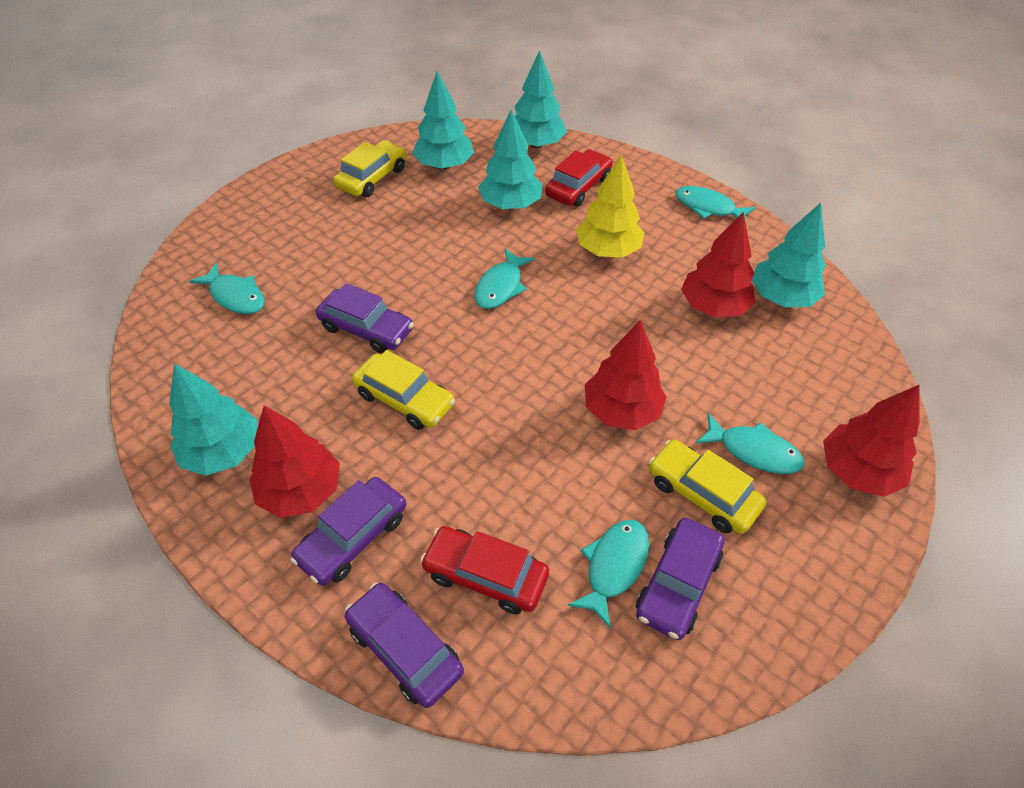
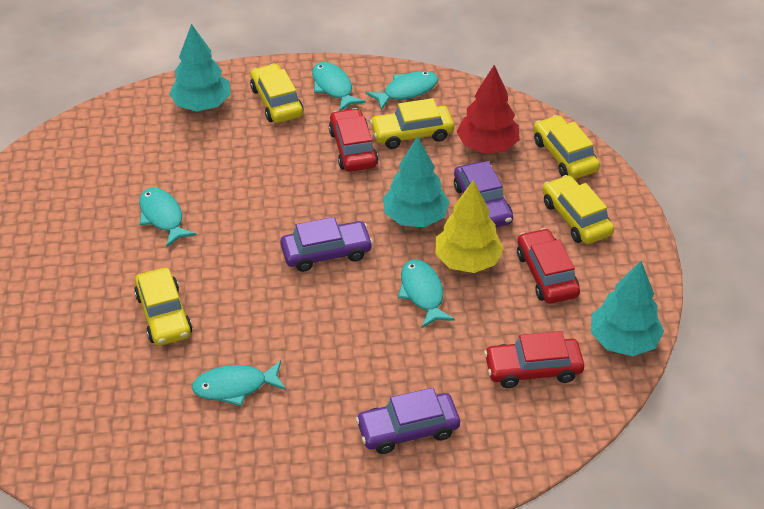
purple car: [290,477,406,586] [316,283,414,353] [345,583,464,708] [636,518,725,640] = 4 -> [280,217,373,272] [356,388,460,454] [454,161,513,228] = 3
red car: [420,526,549,614] [545,149,613,207] = 2 -> [329,108,378,172] [484,331,584,388] [517,228,580,304] = 3
red tree: [250,405,340,518] [585,320,667,430] [681,212,756,318] [823,385,919,497] = 4 -> [456,65,520,154] = 1
turquoise tree: [169,363,258,476] [412,71,474,170] [478,110,543,209] [514,50,567,148] [752,203,826,307] = 5 -> [169,24,231,111] [383,136,450,227] [591,261,664,356] = 3
yellow car: [333,140,406,197] [352,350,455,430] [649,440,766,534] = 3 -> [134,268,192,346] [250,64,303,123] [370,98,454,149] [534,115,600,179] [543,175,614,244] = 5

